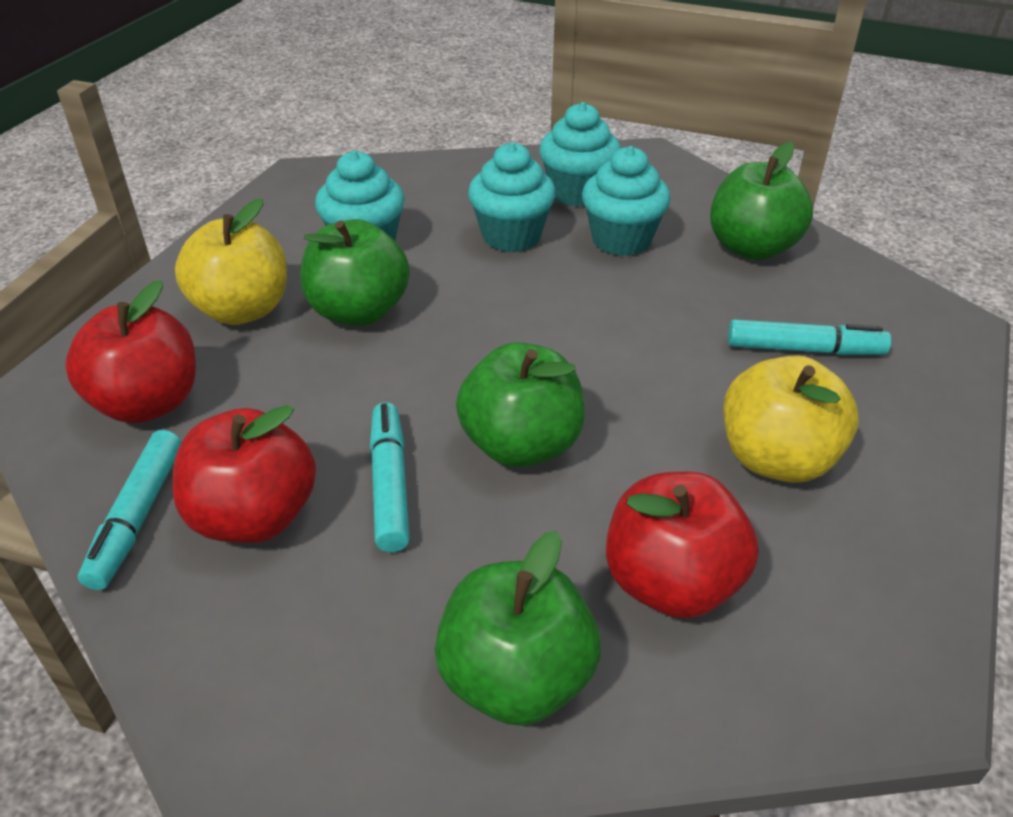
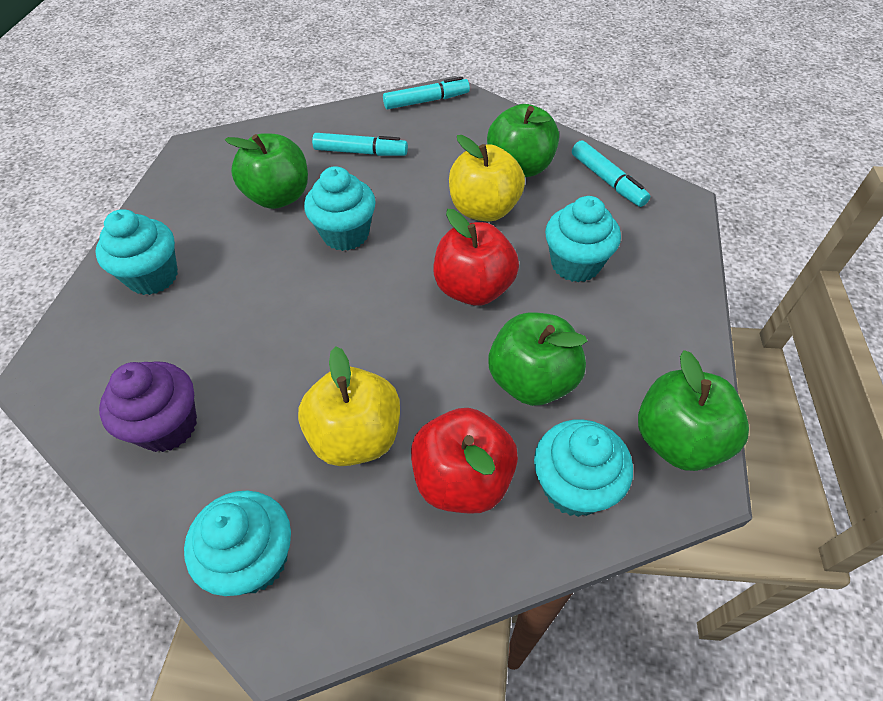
purple cupcake: none = 0 -> [99,361,197,452] = 1
red apple: [65,280,196,423] [172,405,316,543] [606,472,759,619] = 3 -> [411,408,518,514] [433,209,519,305] = 2
turquoise cupcake: [315,151,405,240] [468,142,556,252] [539,102,620,207] [582,146,671,256] = 4 -> [95,209,178,295] [184,491,291,596] [304,166,376,251] [534,419,633,517] [545,196,621,282] = 5

